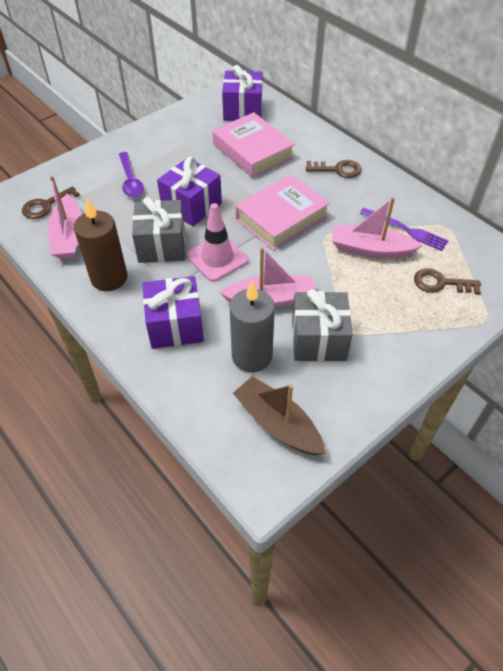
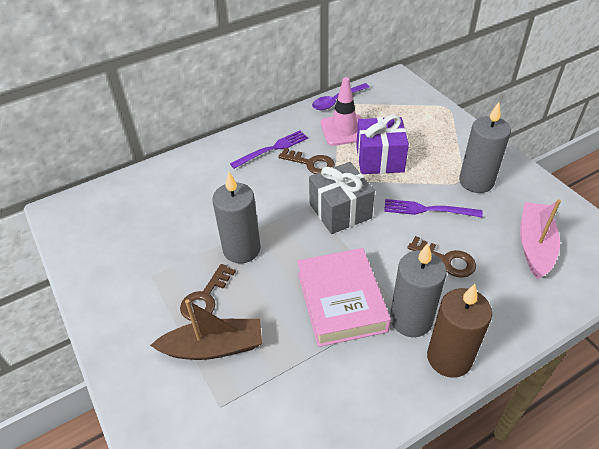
grey candle: [230,281,275,372] = 1 -> [212,172,261,264] [390,243,447,337] [459,102,511,193] = 3
grey gift: [132,197,185,263] [292,289,353,361] = 2 -> [309,162,375,234] = 1
pink boat: [48,176,82,259] [219,247,316,307] [332,197,423,258] = 3 -> [520,199,561,279] = 1
pink book: [212,112,295,178] [236,174,330,250] = 2 -> [297,248,391,347] = 1
purple fork: [360,208,449,251] = 1 -> [230,131,308,169] [384,199,483,217] = 2
purple gift: [142,276,204,349] [157,157,222,226] [222,65,263,121] = 3 -> [356,115,409,174] = 1

